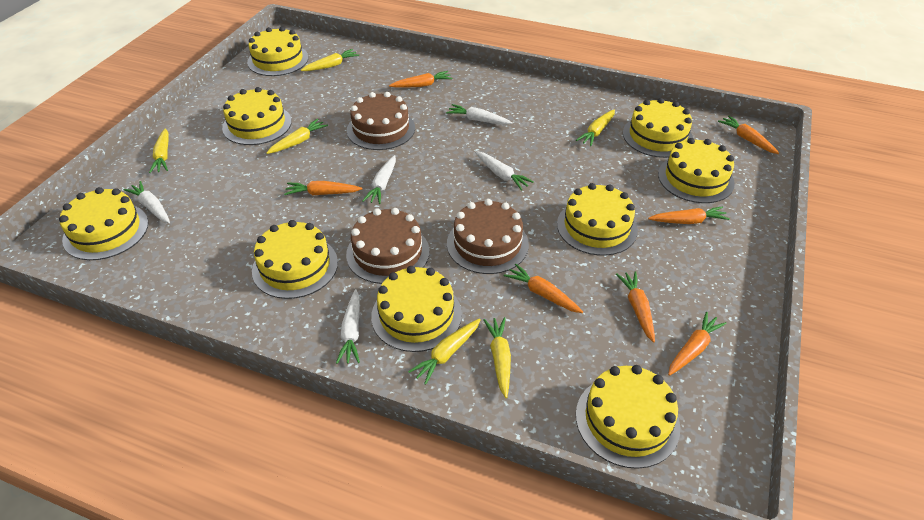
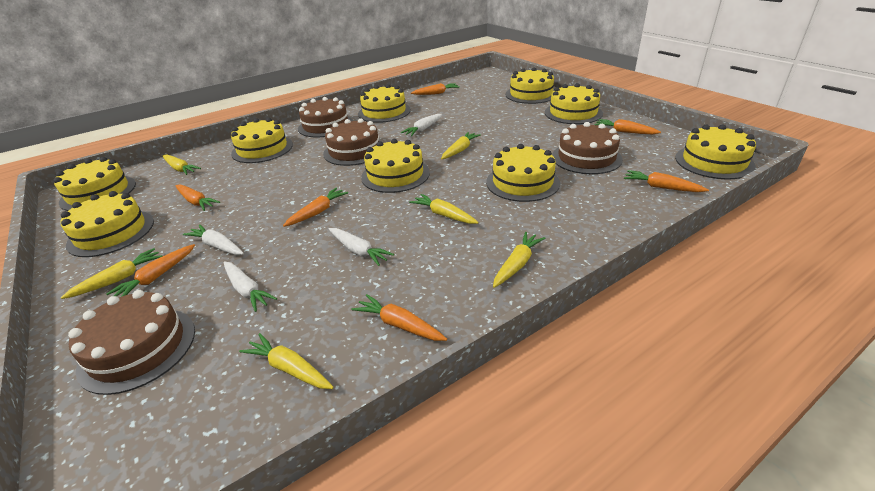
brown cake: [346,208,429,284] [347,92,415,150] [447,199,529,274] = 3 -> [68,290,195,395] [298,97,353,137] [323,118,380,166] [552,122,623,174] = 4
white carrot: [123,181,170,223] [336,289,360,364] [362,155,396,204] [446,104,513,125] [475,151,534,190] = 5 -> [183,224,244,255] [223,261,277,312] [329,228,394,266] [401,114,442,136] = 4

